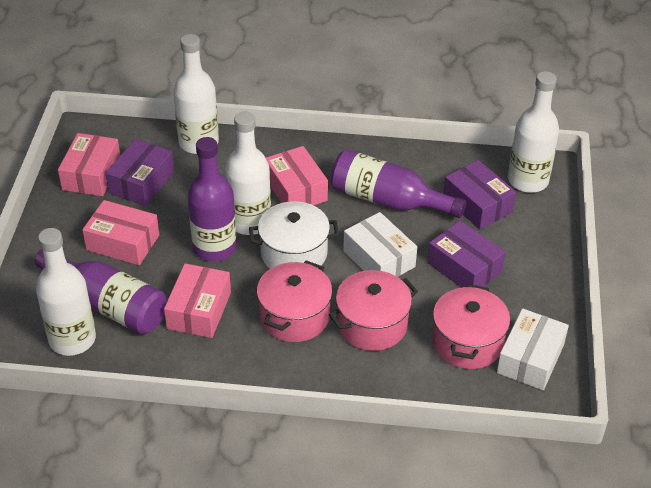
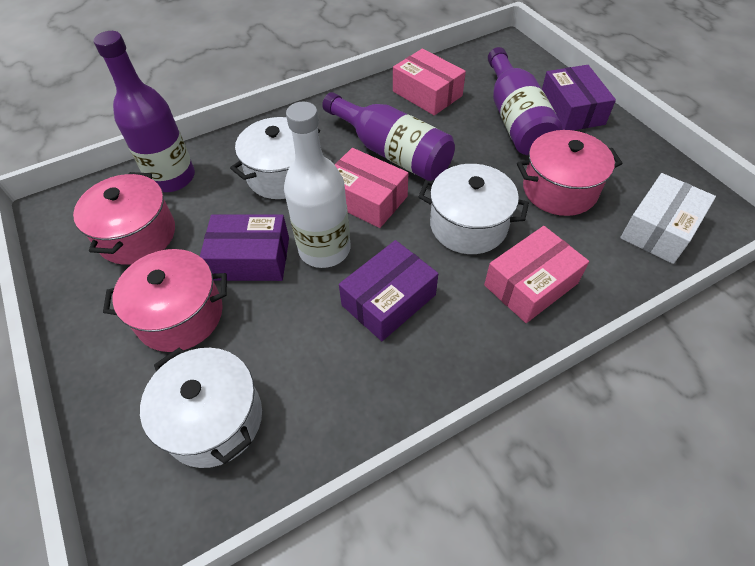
pink box: [58,133,120,196] [82,200,159,265] [164,263,231,338] [266,146,328,206] = 4 -> [335,148,408,228] [393,49,466,116] [484,226,589,323] = 3
white bottle: [36,228,96,356] [173,34,219,154] [225,112,271,235] [508,71,559,193] = 4 -> [284,101,351,268] = 1
white box: [343,212,417,277] [497,308,569,390] = 2 -> [620,173,716,264] = 1
white pot: [249,201,339,269] = 1 -> [140,348,262,468] [230,117,320,199] [419,164,529,254] = 3

